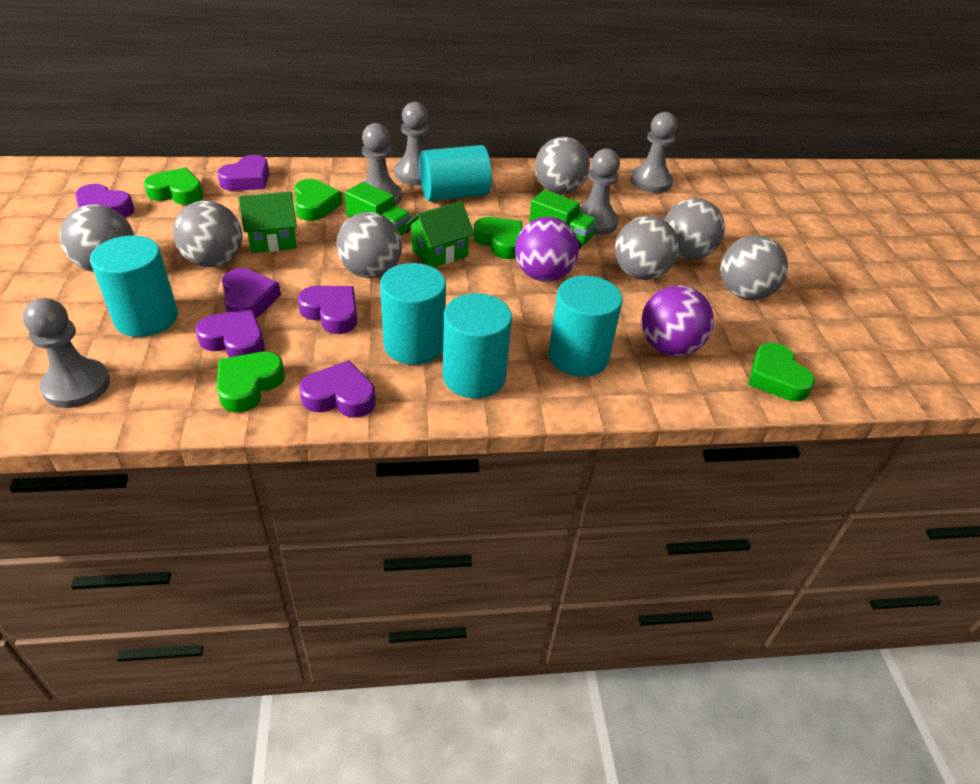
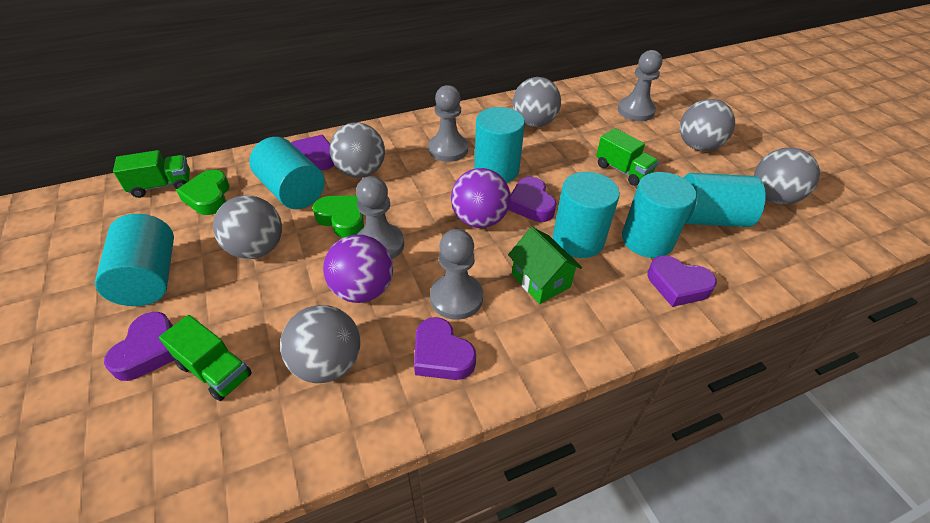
green heart: [144,168,203,205] [217,352,285,412] [294,179,343,221] [473,217,523,259] [748,343,815,401] = 5 -> [176,170,230,215] [313,195,364,238] = 2
green house: [238,192,297,253] [406,201,474,267] = 2 -> [508,227,582,304] = 1
green truck: [345,182,411,236] [529,190,598,249] = 2 -> [113,150,190,198] [159,315,252,401] [596,128,659,186] = 3
grey ball: [60,204,134,272] [173,201,242,267] [336,212,402,278] [535,137,590,194] [615,216,679,280] [664,198,725,260] [720,235,788,300] = 7 -> [213,195,282,259] [280,305,361,383] [330,122,385,178] [513,77,561,127] [680,99,735,151] [754,148,820,205] = 6
grey pawn: [23,298,110,408] [362,123,402,207] [394,102,429,185] [578,148,620,235] [630,112,677,193] = 5 -> [356,176,404,259] [428,85,468,162] [430,229,483,320] [618,50,662,121] = 4
purple heart: [75,184,135,218] [195,310,265,357] [217,155,269,191] [222,268,281,318] [298,286,357,334] [299,360,376,417] = 6 -> [104,312,175,381] [291,135,334,170] [414,317,476,380] [508,177,557,222] [647,255,717,307] = 5
turquoise cylinder: [90,236,178,337] [380,263,446,365] [419,145,492,201] [443,293,512,398] [548,276,623,377] = 5 -> [95,214,174,306] [249,137,325,209] [474,107,525,183] [553,172,620,258] [622,172,697,258] [684,173,766,227] = 6

